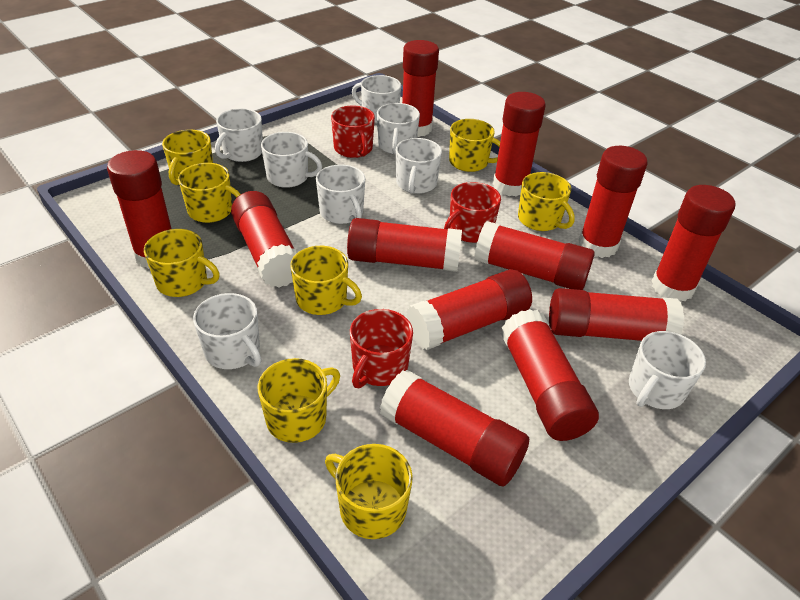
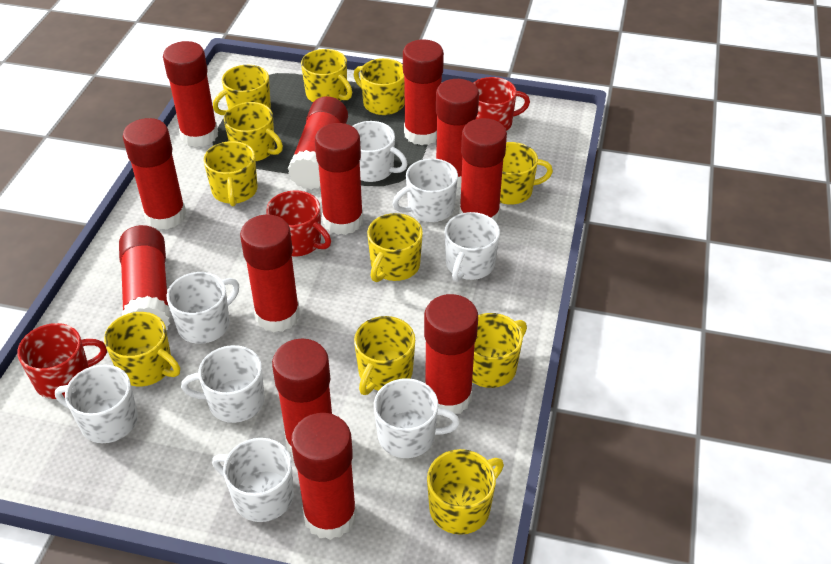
yellow mug: [144,229,220,297] [162,130,213,185] [178,163,241,223] [258,358,340,443] [290,246,362,315] [325,444,413,539] [449,119,500,172] [518,172,575,231] = 8 -> [104,312,180,387] [203,141,258,206] [213,65,271,115] [224,102,283,161] [301,49,352,102] [354,58,405,115] [354,316,415,395] [367,213,423,282] [427,449,504,535] [472,313,527,388] [500,142,553,205] = 11

